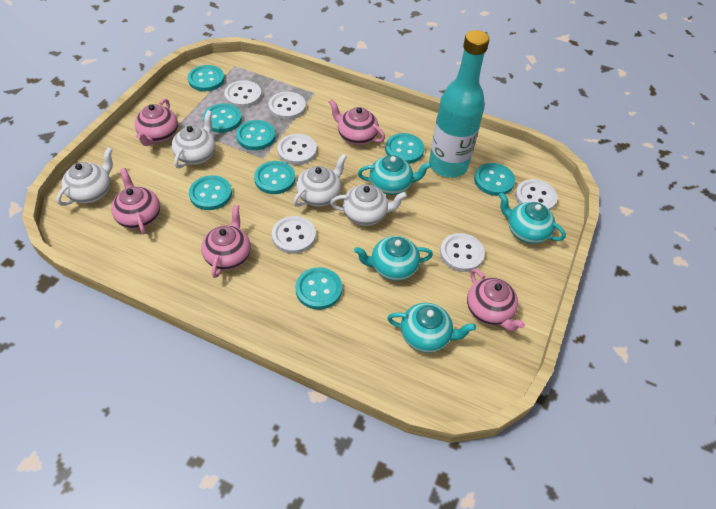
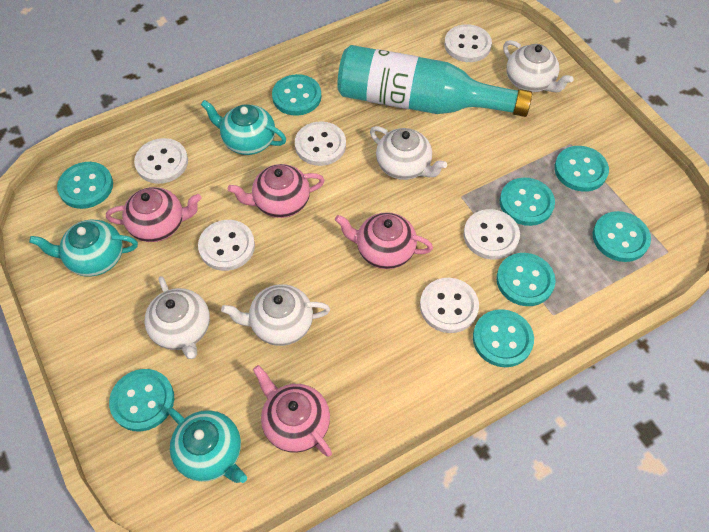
pink teapot: [111,168,160,234] [135,98,178,146] [201,204,251,278] [329,99,385,145] [467,269,525,332] = 5 -> [106,187,202,242] [228,164,325,218] [253,365,332,457] [335,212,433,269] = 4
turquoise teapot: [354,236,433,281] [358,155,432,195] [387,303,476,353] [499,192,566,244] = 4 -> [29,220,138,277] [168,407,247,483] [201,100,286,155] = 3

